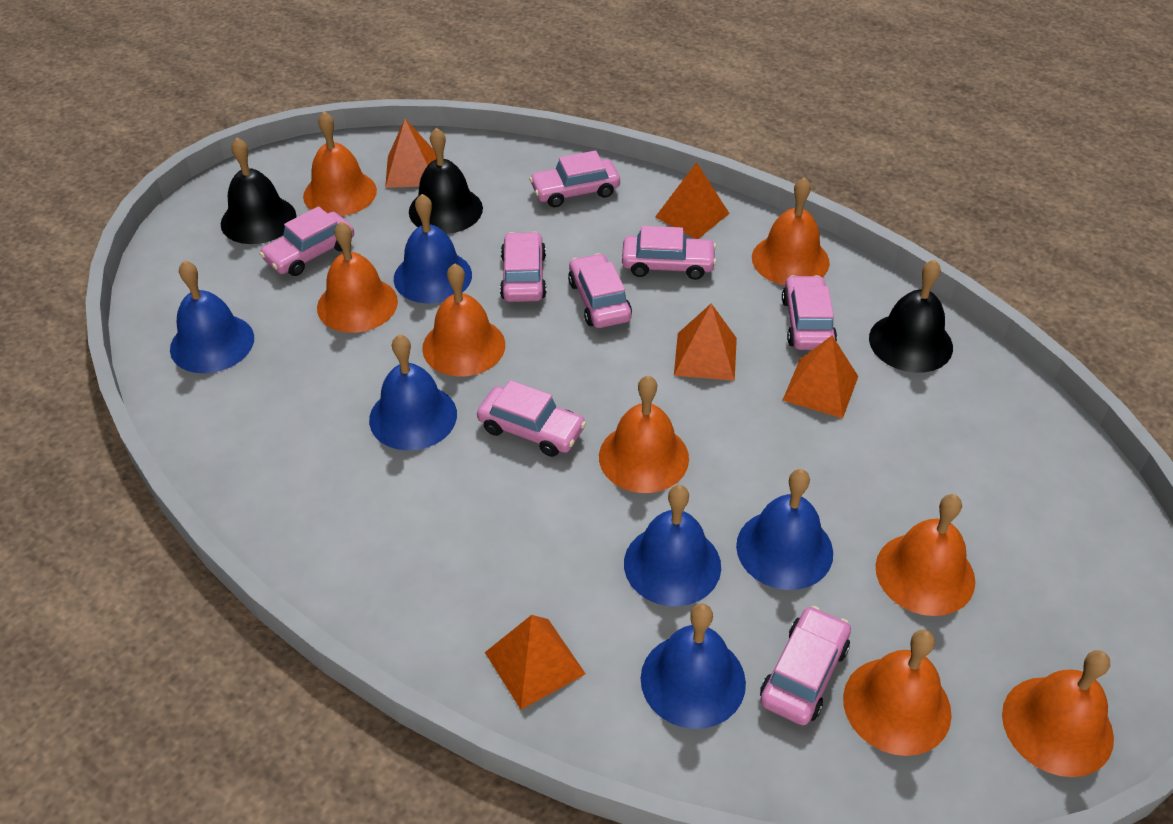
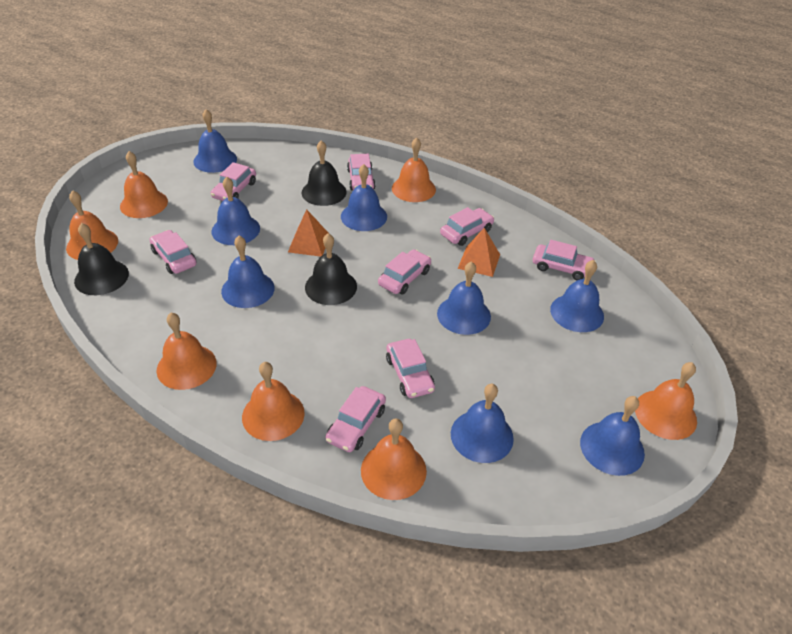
blue bell: [170,260,254,373] [369,334,457,451] [394,194,472,304] [624,485,721,606] [641,603,746,729] [736,469,833,590] = 6 -> [194,109,237,173] [211,177,260,245] [221,236,275,308] [341,164,387,231] [437,261,491,335] [451,384,514,463] [550,260,604,332] [580,396,645,476] = 8
orange bell: [303,111,377,216] [317,222,398,333] [422,263,505,377] [599,375,689,493] [752,177,830,285] [843,630,952,756] [876,494,975,616] [1002,650,1114,777] = 8 -> [66,190,118,260] [120,151,168,218] [156,313,217,390] [242,362,305,441] [361,419,427,500] [392,137,436,202] [635,362,697,440] = 7
orange pyramid: [385,119,436,188] [485,615,586,709] [655,162,729,239] [674,304,737,381] [782,336,858,418] = 5 -> [288,209,328,257] [458,228,500,277] = 2

